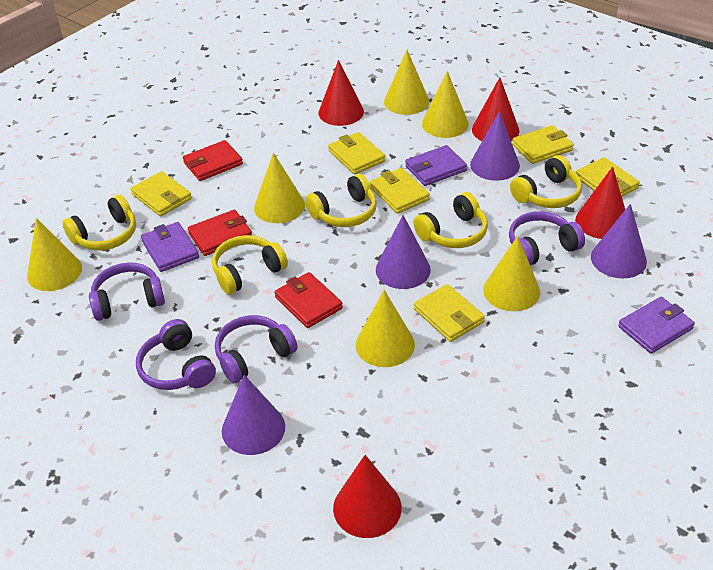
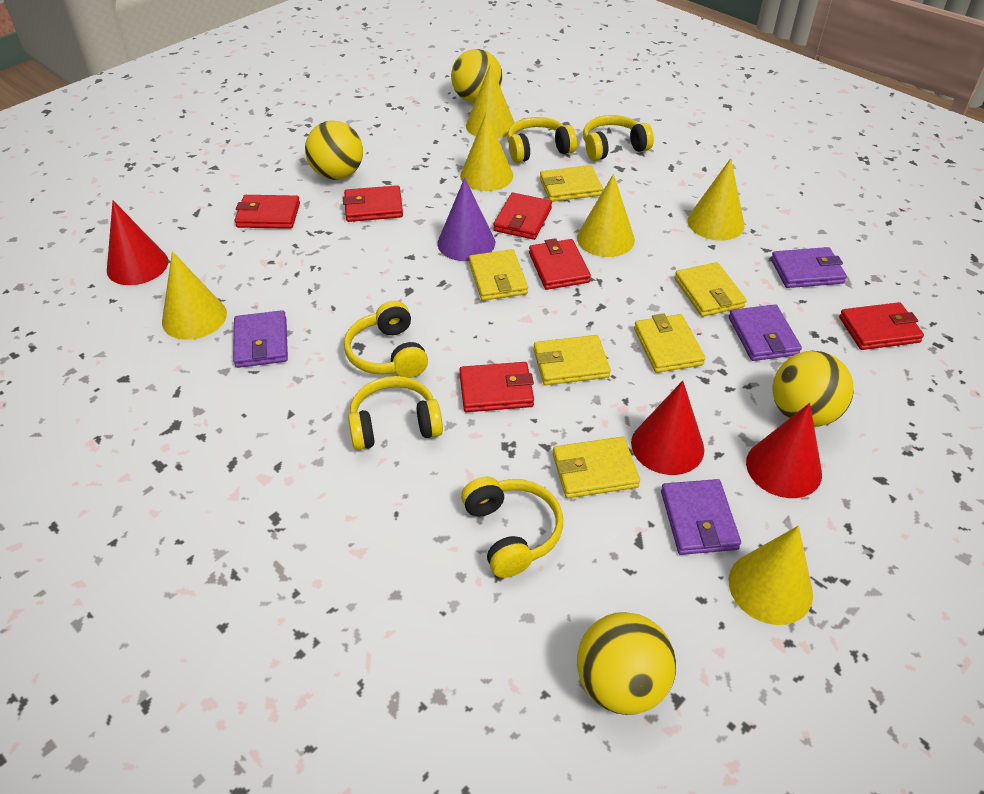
purple cone: [222,375,285,455] [376,215,431,289] [470,111,520,181] [591,204,647,278] = 4 -> [437,178,495,261] = 1
purple headphones: [89,262,165,321] [136,319,216,390] [215,315,297,384] [509,211,585,265] = 4 -> none = 0
purple wallet: [141,222,199,272] [405,145,467,186] [618,297,695,354] = 3 -> [233,310,288,368] [661,479,741,555] [729,304,802,361] [771,247,847,288] = 4
red cone: [318,60,364,126] [333,455,402,538] [472,77,519,141] [576,167,625,239] = 4 -> [107,201,168,285] [631,381,704,475] [746,403,822,498] = 3
red wallet: [183,140,243,181] [188,210,252,256] [274,272,343,328] = 3 -> [235,195,300,229] [343,185,403,222] [459,362,534,412] [493,193,552,240] [529,238,591,290] [839,302,924,350] = 6
yellow ball: none = 0 -> [305,120,363,180] [451,49,502,103] [577,612,676,715] [773,351,854,427] = 4

